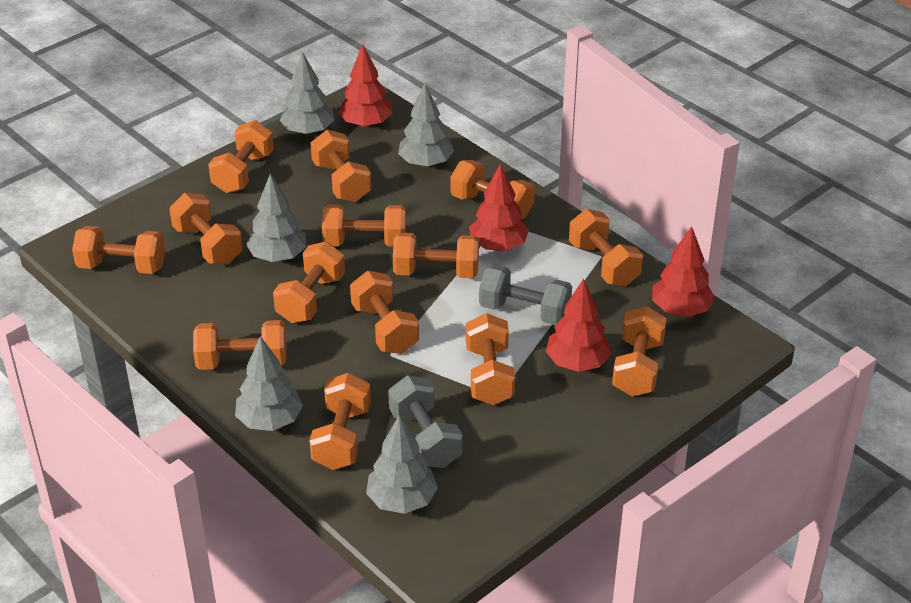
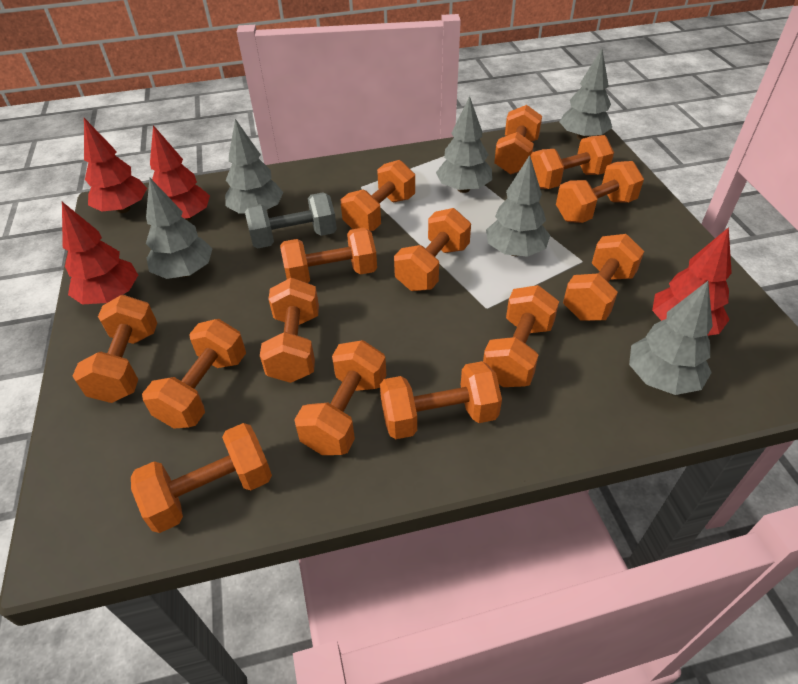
grey dumbbell: [388,376,463,468] [479,265,572,325] = 2 -> [245,192,337,248] = 1
grey tree: [235,336,303,431] [246,174,306,262] [279,52,335,135] [366,415,438,514] [398,83,454,168] = 5 -> [146,177,213,279] [225,119,284,214] [436,96,492,193] [486,155,550,257] [559,49,612,140] [629,281,713,395] = 6

